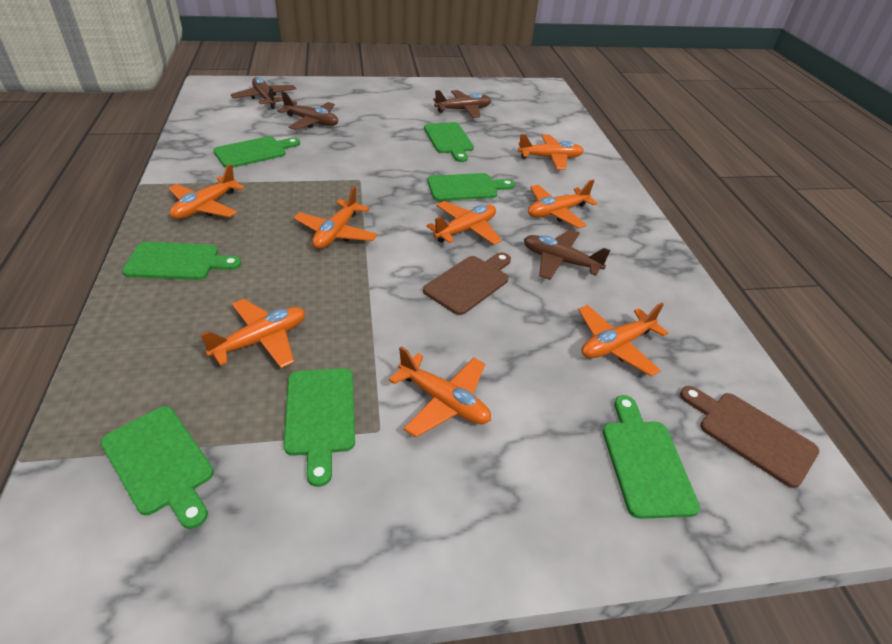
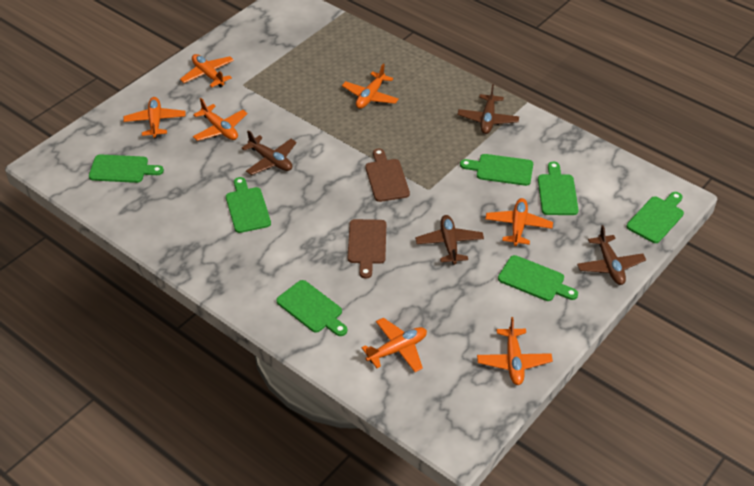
orange plane: [169,164,245,219] [200,299,305,368] [294,186,378,249] [389,347,491,438] [426,201,502,245] [518,134,584,170] [528,180,598,228] [578,303,668,376] = 8 -> [124,97,186,139] [180,54,234,88] [193,98,248,141] [342,64,399,109] [361,318,427,372] [477,317,553,385] [485,198,553,246] = 7

